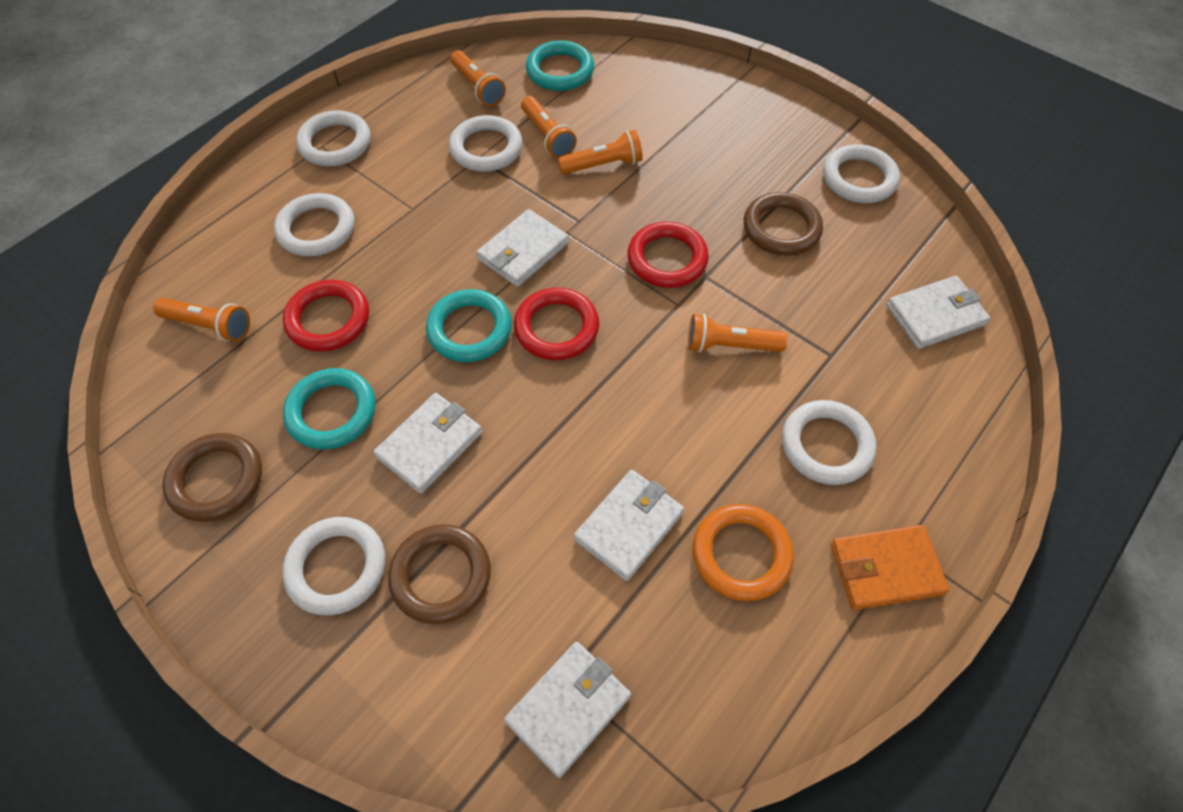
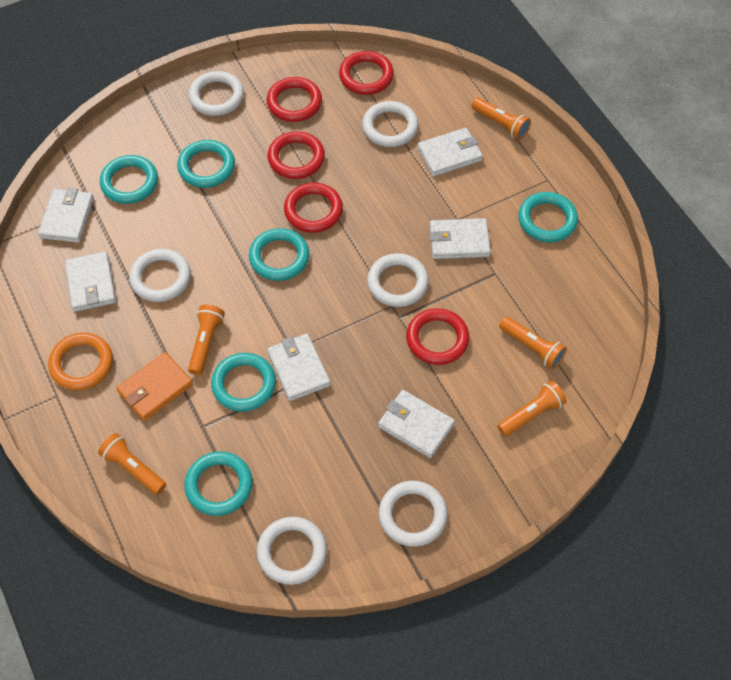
brown ring: [163,433,262,522] [388,524,491,624] [744,192,823,256] = 3 -> none = 0
red ring: [283,280,369,352] [514,288,599,360] [628,222,709,288] = 3 -> [267,77,322,122] [268,131,325,179] [284,183,343,233] [339,51,394,95] [406,308,469,365] = 5
turquoise ring: [283,368,375,449] [426,289,512,362] [526,40,594,91] = 3 -> [100,155,158,204] [177,140,235,188] [184,451,253,516] [211,353,276,412] [249,228,309,281] [518,192,578,242] = 6
white wallet: [373,393,482,494] [477,209,569,287] [504,642,631,778] [574,470,684,581] [887,276,990,349] = 5 -> [38,188,94,243] [65,252,116,312] [267,334,331,401] [378,390,455,458] [417,128,483,176] [430,218,491,259] = 6

